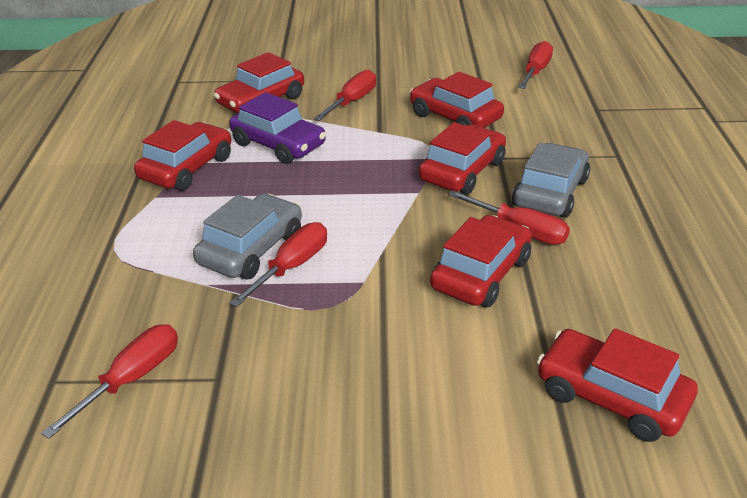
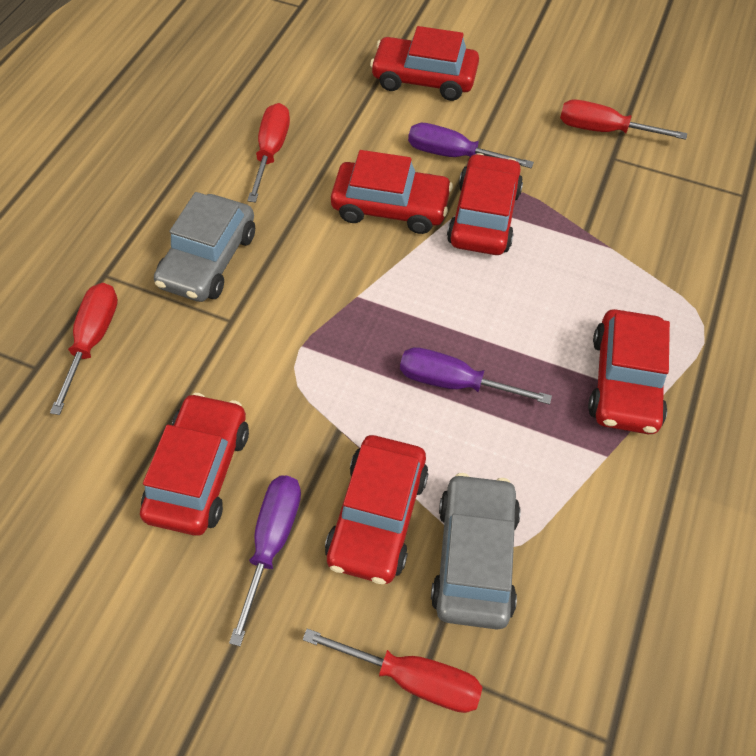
purple car: [229,92,326,164] = 1 -> none = 0
purple screwdriver: none = 0 -> [229,476,301,646] [400,347,552,405] [408,123,534,168] = 3
red screwdriver: [41,324,178,439] [230,222,327,307] [314,70,376,121] [448,190,570,245] [518,41,553,89] = 5 -> [50,283,118,415] [247,103,290,202] [303,628,483,713] [560,100,687,140] = 4

